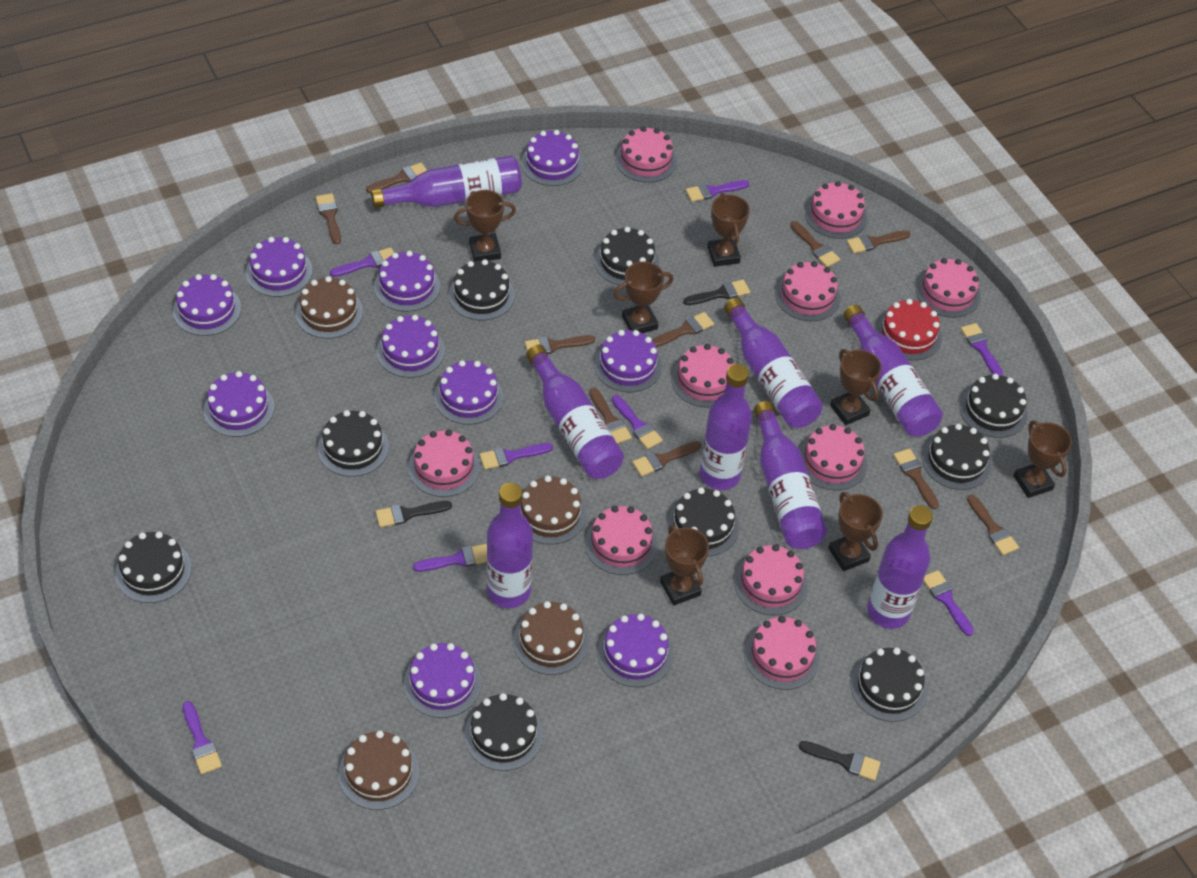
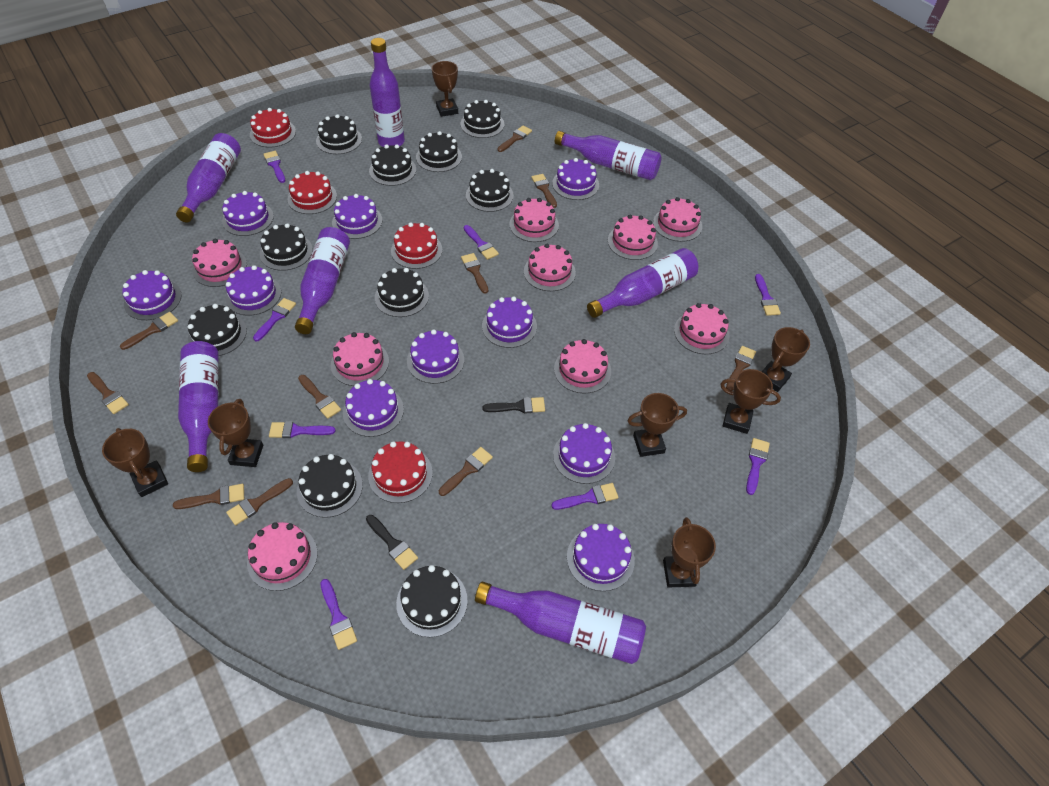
black brush: [376,501,452,528] [683,279,750,305] [798,741,881,781] = 3 -> [366,515,418,570] [482,397,545,413] = 2
black cake: [115,532,192,603] [318,410,389,477] [449,259,515,320] [464,693,543,771] [595,227,659,285] [667,487,739,557] [851,648,927,722] [922,424,992,490] [959,374,1028,438] = 9 -> [188,304,247,356] [260,223,313,271] [297,454,363,518] [316,114,362,154] [369,144,416,186] [375,268,429,317] [396,565,468,637] [416,131,462,172] [461,100,504,138] [466,169,514,212] = 10
brown cake: [295,276,363,339] [338,731,419,810] [513,601,589,675] [521,476,587,545] = 4 -> none = 0
pink cake: [408,430,480,497] [585,506,658,575] [615,126,677,183] [671,344,734,408] [734,544,808,615] [744,616,820,690] [775,261,840,321] [799,424,867,491] [805,181,867,239] [916,258,981,318] = 10 -> [192,239,247,287] [247,522,318,591] [331,332,389,386] [509,198,559,242] [524,244,576,291] [554,339,611,394] [608,215,658,260] [653,197,702,242] [674,303,729,354] = 9
purple bottle: [371,155,522,208] [487,483,533,608] [526,344,624,479] [700,364,752,490] [724,298,823,428] [754,401,827,549] [843,305,943,437] [867,505,933,629] = 8 -> [176,133,241,223] [178,341,219,472] [295,227,350,334] [370,38,405,147] [475,581,646,664] [555,131,662,180] [587,248,698,318] = 7
red cake: [876,299,942,361] = 1 -> [250,108,296,148] [288,171,337,214] [368,441,433,503] [391,223,442,269] = 4

